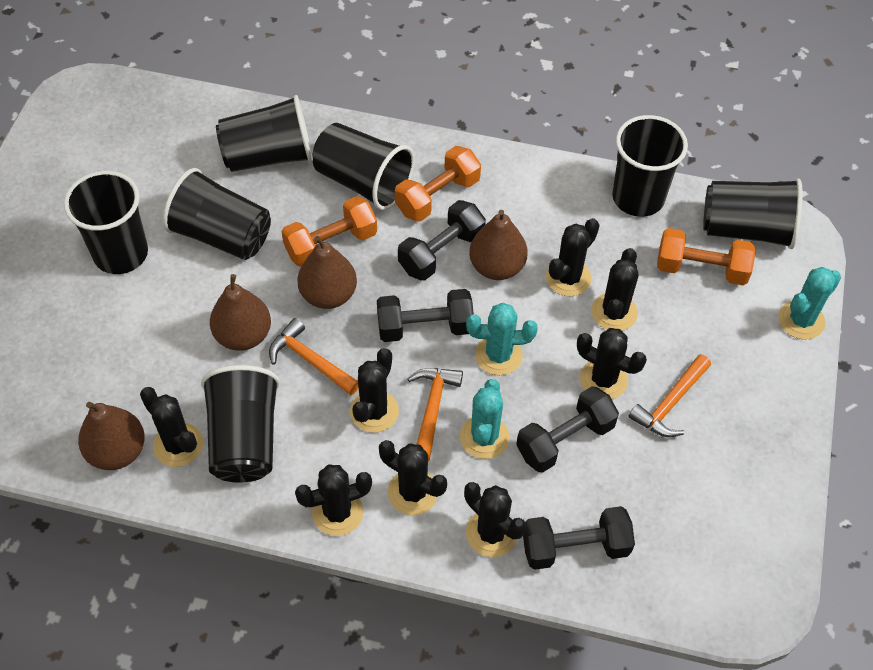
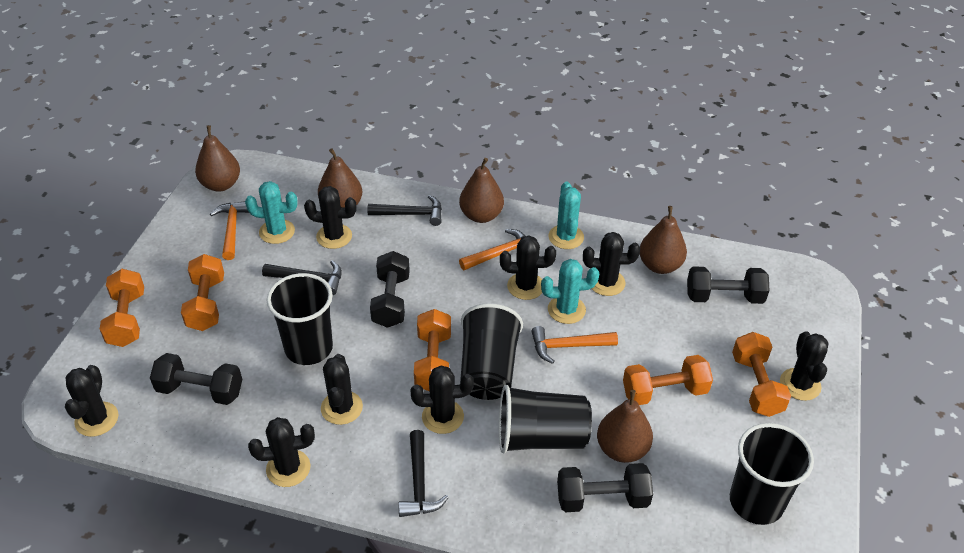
black cup: [64,171,148,274] [163,168,271,260] [201,365,280,482] [216,95,313,172] [312,123,415,210] [612,115,688,217] [703,178,803,249] = 7 -> [267,273,333,365] [460,303,523,400] [499,385,592,454] [730,423,814,525] = 4
black hammer: none = 0 -> [262,260,342,295] [367,195,442,226] [398,430,449,517] = 3
brown pear: [78,402,145,470] [210,274,271,351] [297,236,357,309] [469,210,528,280] = 4 -> [195,125,240,191] [318,148,362,208] [459,158,504,223] [597,390,653,463] [640,206,687,274] = 5
orange dumbbell: [282,196,377,267] [395,146,481,221] [657,228,756,285] = 3 -> [100,269,144,347] [181,254,224,331] [414,309,451,391] [623,355,713,405] [732,332,791,417] = 5

